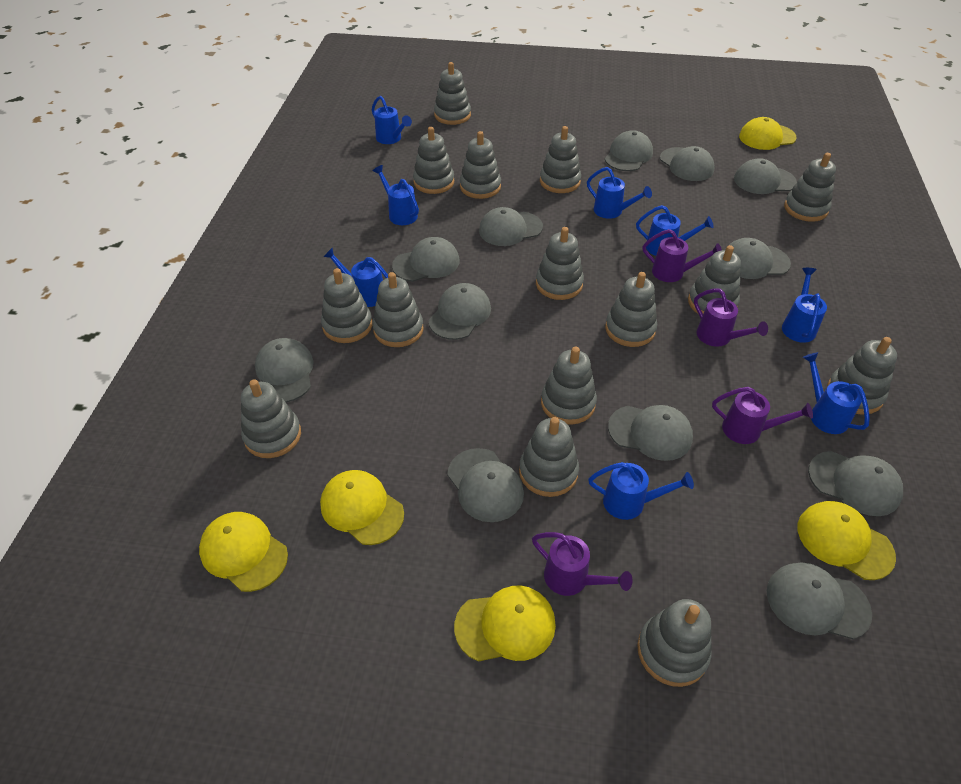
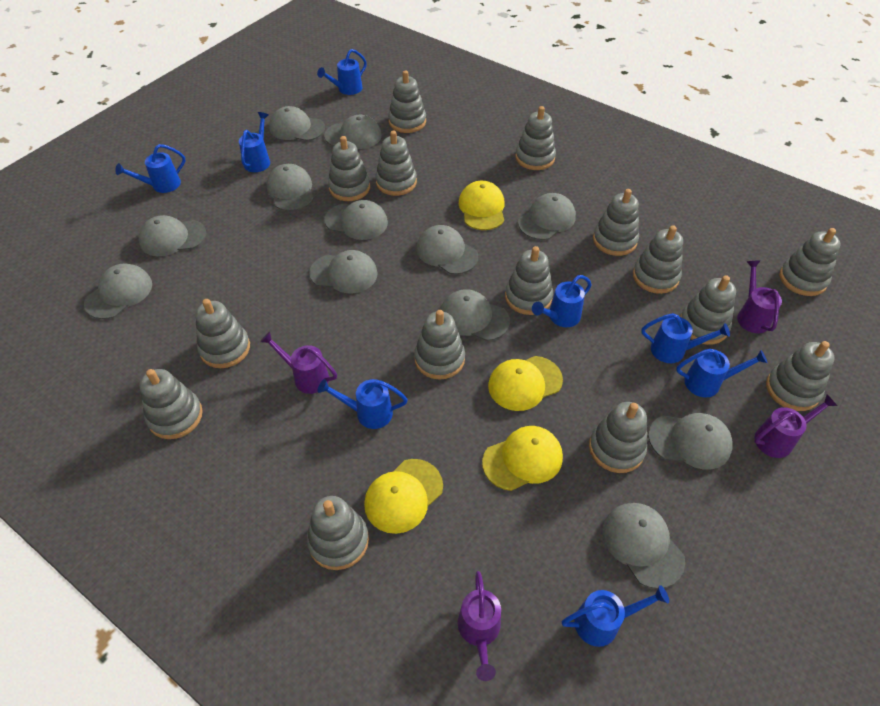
yellow cap: [199,512,288,592] [320,470,404,545] [454,586,556,662] [739,117,797,150] [798,501,896,580] = 5 -> [364,459,443,534] [459,181,504,230] [482,426,563,491] [488,356,563,411] = 4

